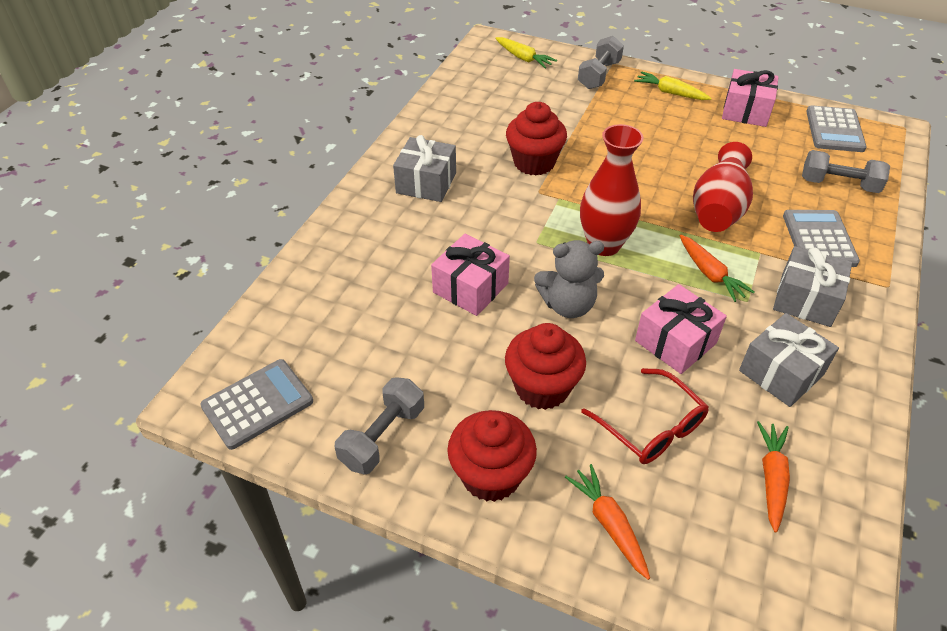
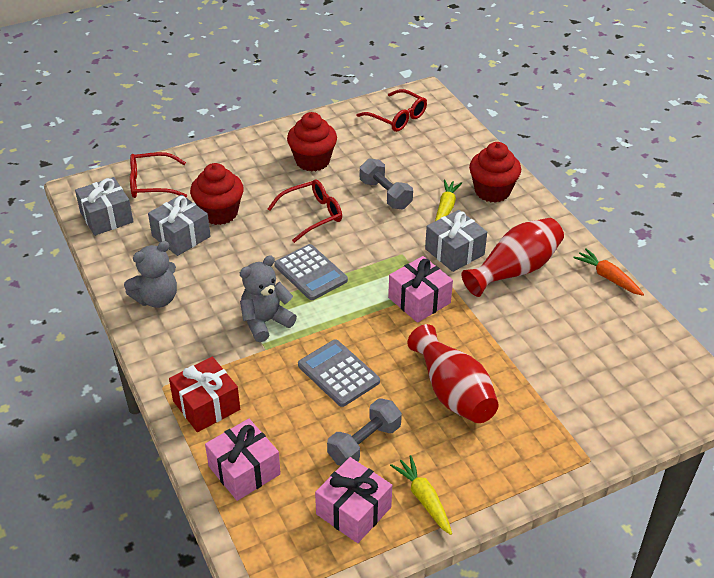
grey calculator: [200,359,313,450] [783,210,860,267] [806,105,867,152] = 3 -> [274,244,348,300] [298,339,380,407] = 2
grey dumbbell: [335,377,424,474] [578,36,624,89] [802,150,890,193] = 3 -> [327,398,402,466] [360,158,413,209] = 2
grey teddy bear: [534,240,604,318] = 1 -> [124,241,177,308] [240,255,297,342] = 2
orange carrot: [565,464,650,580] [680,235,754,302] [757,421,790,532] = 3 -> [573,248,644,296] = 1
red gift: none = 0 -> [169,357,240,432] = 1
red glasses: [581,368,709,464] = 1 -> [130,152,187,198] [268,180,342,243] [357,89,427,132] = 3

